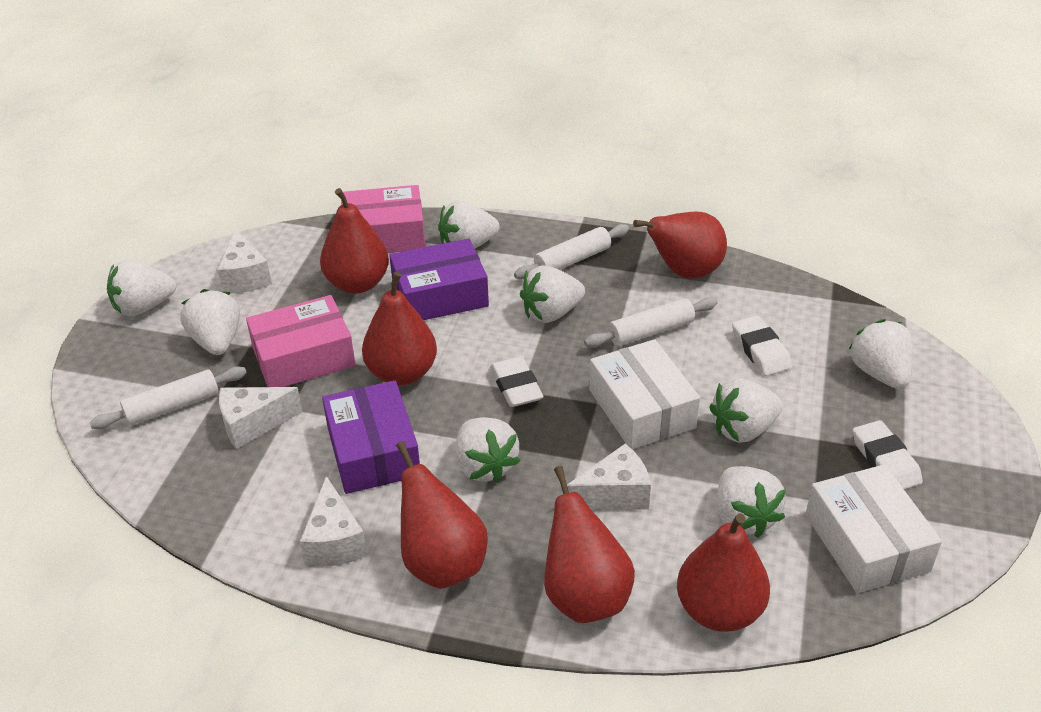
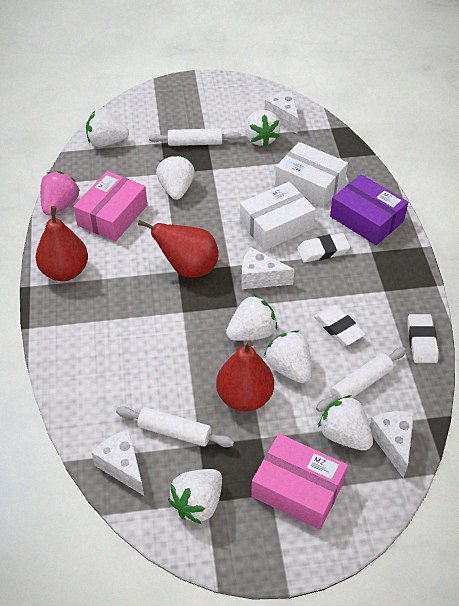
pink strawberry: none = 0 -> [40,171,80,216] = 1
purple box: [322,380,420,494] [389,239,489,320] = 2 -> [330,174,408,245] = 1
red pear: [320,188,389,294] [362,272,437,385] [396,441,488,589] [544,466,635,623] [633,212,727,279] [677,514,770,632] = 6 -> [35,206,88,281] [138,220,219,277] [216,340,274,412] = 3
white strawberry: [107,260,176,316] [180,289,240,355] [438,200,499,249] [455,417,520,483] [520,265,585,323] [709,378,783,443] [717,466,786,537] [848,319,913,389] = 8 -> [86,110,129,147] [156,155,195,200] [168,469,222,524] [226,295,277,341] [245,110,280,147] [264,330,311,383] [318,395,373,451] = 7

